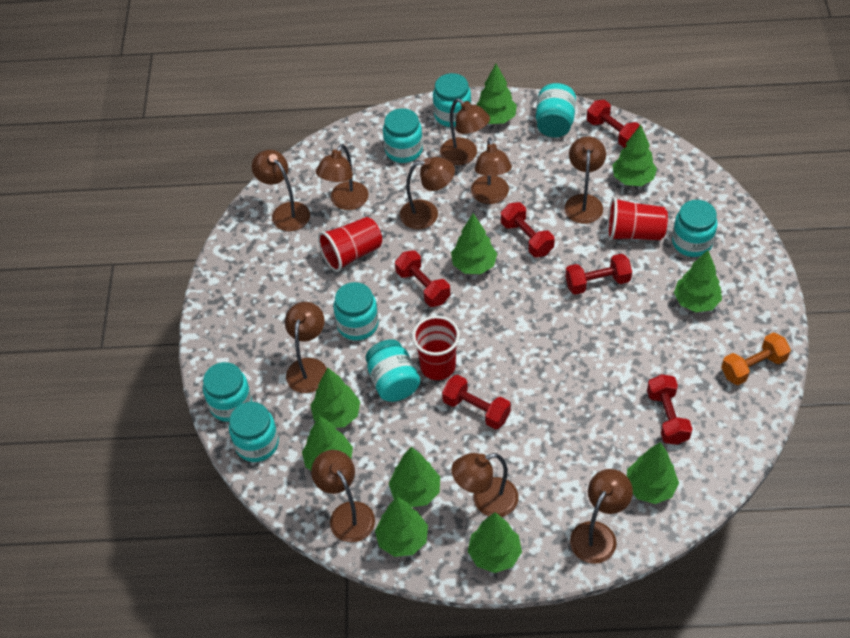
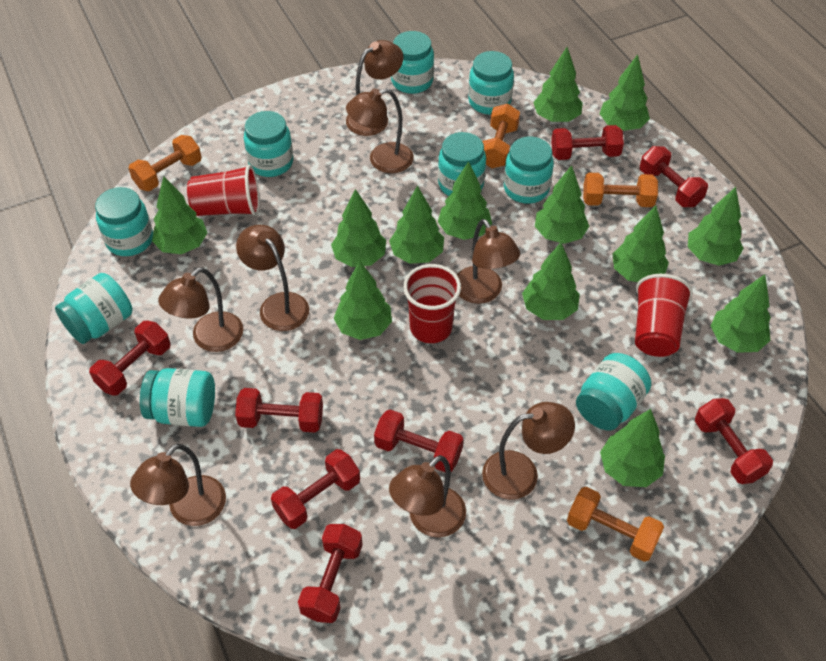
brown lamp: [252,150,310,231] [285,302,327,393] [311,450,375,543] [316,144,369,210] [400,157,455,229] [440,98,490,165] [451,453,519,517] [471,137,512,204] [564,136,606,224] [570,469,633,564] = 10 -> [130,443,226,526] [158,267,243,352] [236,225,309,331] [346,40,404,136] [346,88,414,173] [389,455,466,538] [457,219,520,304] [482,402,575,500] = 8
green tree: [302,416,353,470] [311,368,360,428] [375,497,428,557] [389,447,440,507] [451,213,497,274] [468,512,522,573] [476,64,517,124] [612,125,657,186] [627,442,679,504] [674,250,722,312] = 10 -> [152,176,207,254] [331,189,386,267] [334,261,392,340] [389,185,444,264] [438,161,492,240] [522,243,580,320] [533,47,583,122] [535,165,589,244] [600,54,650,131] [600,409,665,487] [612,205,669,282] [688,187,744,266] [711,274,771,353] = 13
orange dumbbell: [721,333,791,385] = 1 -> [129,135,202,191] [482,104,520,168] [567,487,664,562] [583,173,658,207] = 4
red dumbbell: [395,250,450,307] [442,375,511,429] [501,202,555,257] [565,254,632,295] [587,100,643,148] [647,374,692,445] = 6 -> [89,321,171,396] [235,388,323,433] [271,449,360,529] [298,524,363,623] [374,409,463,472] [551,125,624,160] [640,146,708,207] [695,398,773,484] = 8
turquoise jar: [203,362,252,422] [229,402,279,462] [333,282,379,341] [366,339,420,402] [383,108,423,163] [433,73,471,127] [536,83,576,138] [672,200,718,257] = 8 -> [55,273,133,344] [95,187,153,256] [140,368,215,427] [244,111,293,177] [391,31,434,94] [438,132,486,196] [468,51,514,115] [504,136,554,204] [576,353,651,431] = 9

